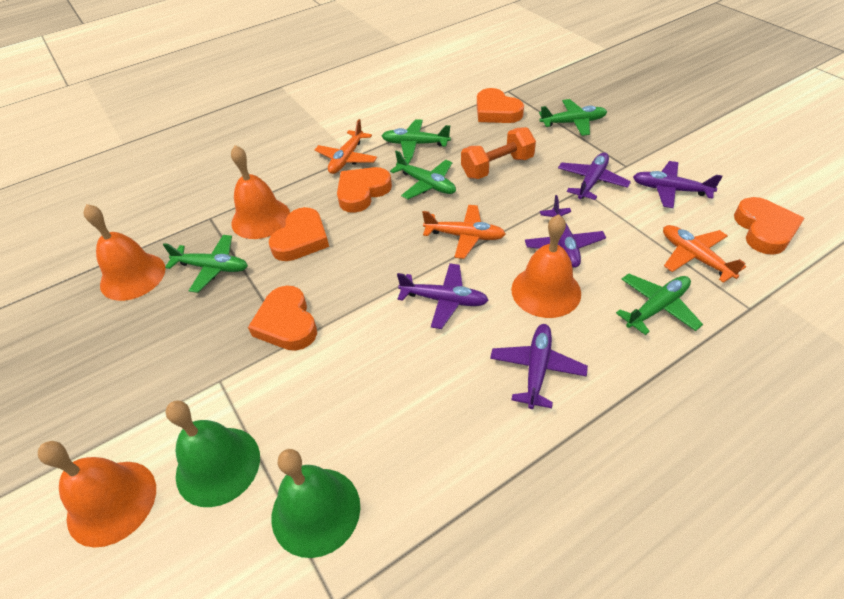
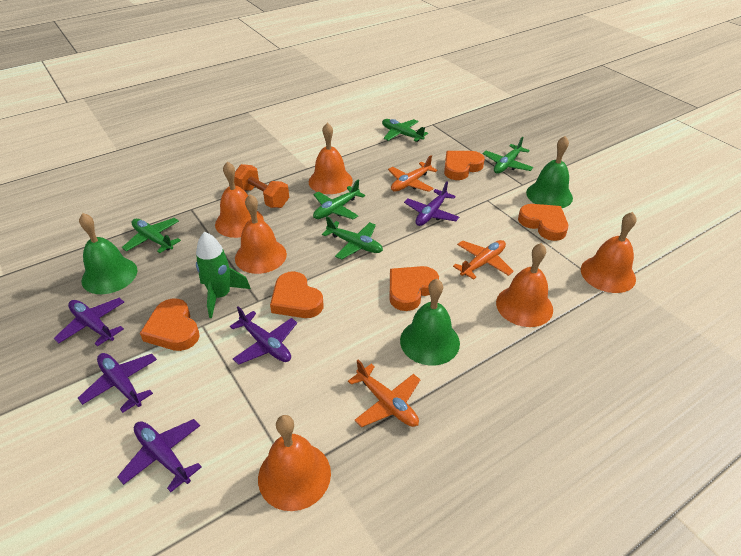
green bell: [165,400,260,507] [271,449,360,558] = 2 -> [79,213,138,294] [400,279,460,366] [526,136,573,208] = 3
green rocket: none = 0 -> [196,232,251,318] = 1
orange bell: [38,441,156,548] [84,204,166,301] [231,145,290,239] [511,214,581,318] = 4 -> [215,161,264,238] [235,194,287,274] [258,415,331,511] [309,123,353,194] [496,243,553,327] [581,212,636,293] = 6

